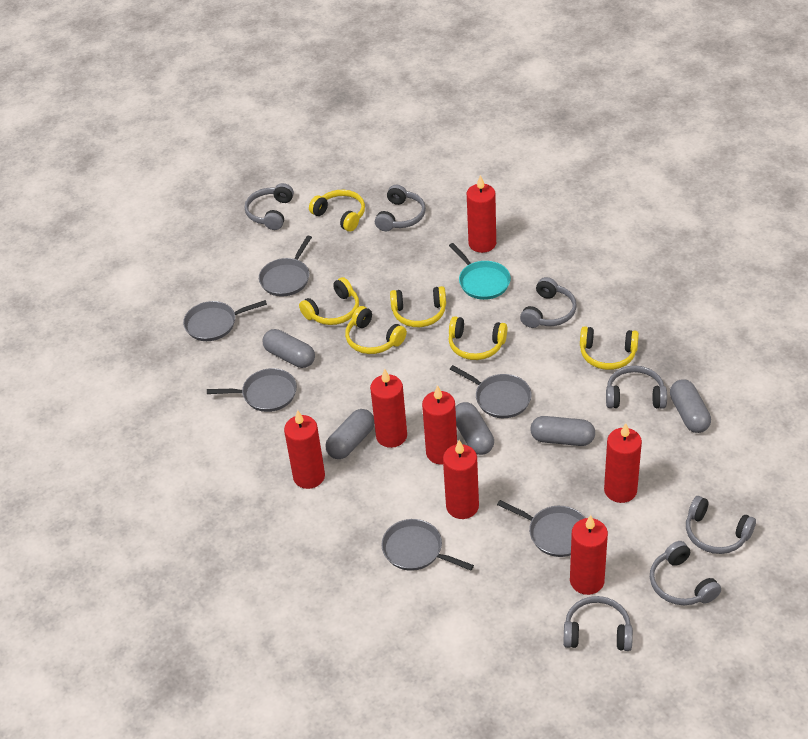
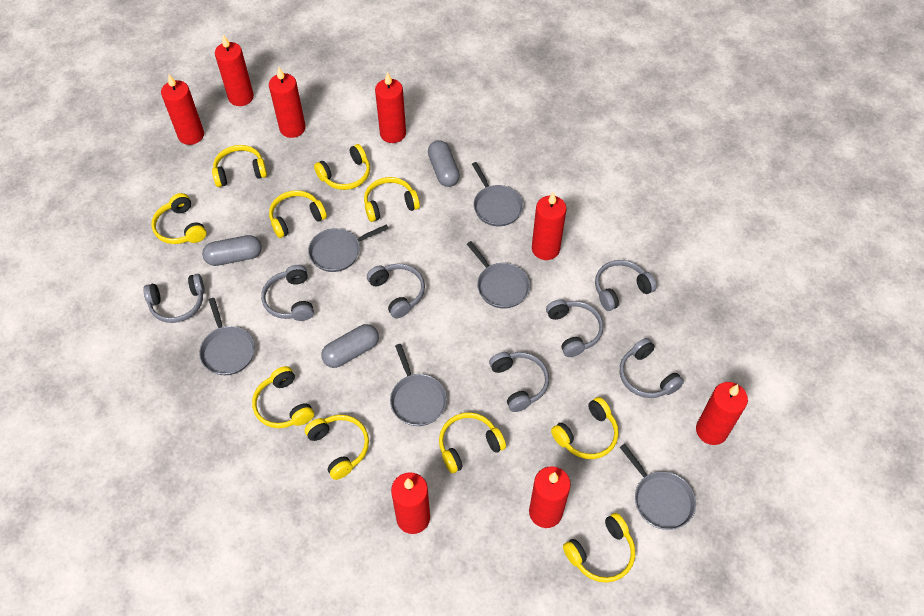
grey capsule: [262,329,315,368] [325,409,375,459] [455,402,494,455] [530,416,595,446] [670,379,711,433] = 5 -> [202,235,262,266] [321,324,379,368] [428,140,460,187] = 3
red candle: [284,410,325,489] [370,369,407,448] [422,385,457,465] [443,440,479,519] [467,175,496,253] [570,515,608,595] [604,423,642,503] = 7 -> [161,74,204,145] [215,34,254,106] [269,67,306,138] [375,72,406,143] [391,472,430,534] [529,466,571,528] [532,192,566,260] [696,382,748,445] = 8
turquoise pan: [449,243,511,300] = 1 -> none = 0
yellow headphones: [299,277,359,325] [309,190,365,232] [345,306,407,354] [390,286,446,327] [448,316,507,360] [580,326,639,370] = 6 -> [151,193,207,244] [212,145,267,187] [252,366,314,428] [269,190,327,238] [305,415,369,480] [314,144,370,190] [364,177,420,222] [439,412,506,473] [551,397,619,459] [563,513,635,583] = 10

